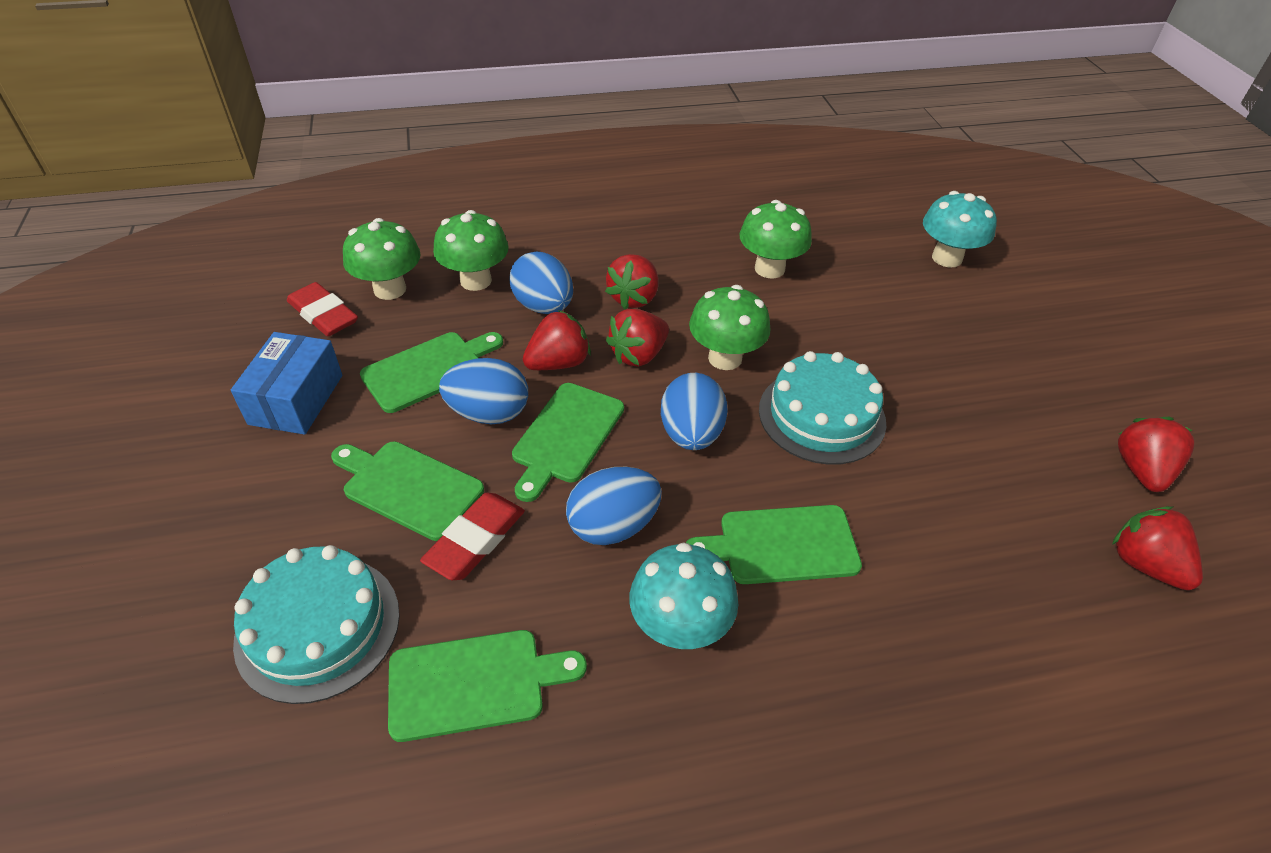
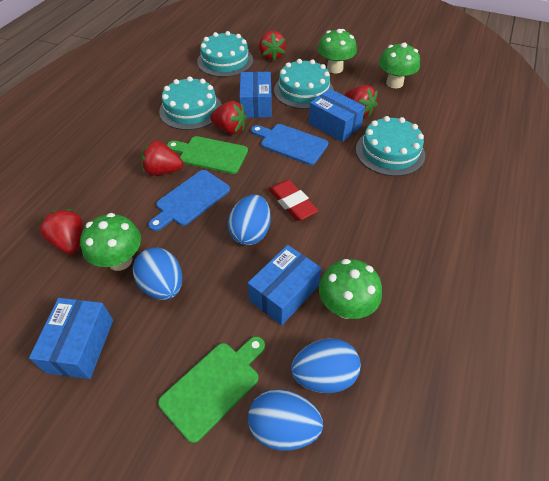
blue box: [231,332,342,435] = 1 -> [29,298,113,379] [239,72,272,118] [248,245,321,326] [309,89,365,142] = 4
blue cutting board: none = 0 -> [148,170,230,231] [251,124,328,165] = 2
green cutting board: [331,441,484,541] [360,332,503,413] [388,630,587,742] [512,383,624,502] [686,505,862,584] = 5 -> [158,336,265,443] [167,136,248,174] = 2
red eraser: [287,282,358,336] [420,492,525,580] = 2 -> [269,180,319,221] = 1
turquoise cake: [233,545,400,704] [759,351,886,465] = 2 -> [159,76,222,130] [197,31,253,77] [274,59,334,109] [356,116,425,176] = 4
turquoise mushroom: [630,543,738,649] [923,191,997,268] = 2 -> none = 0

